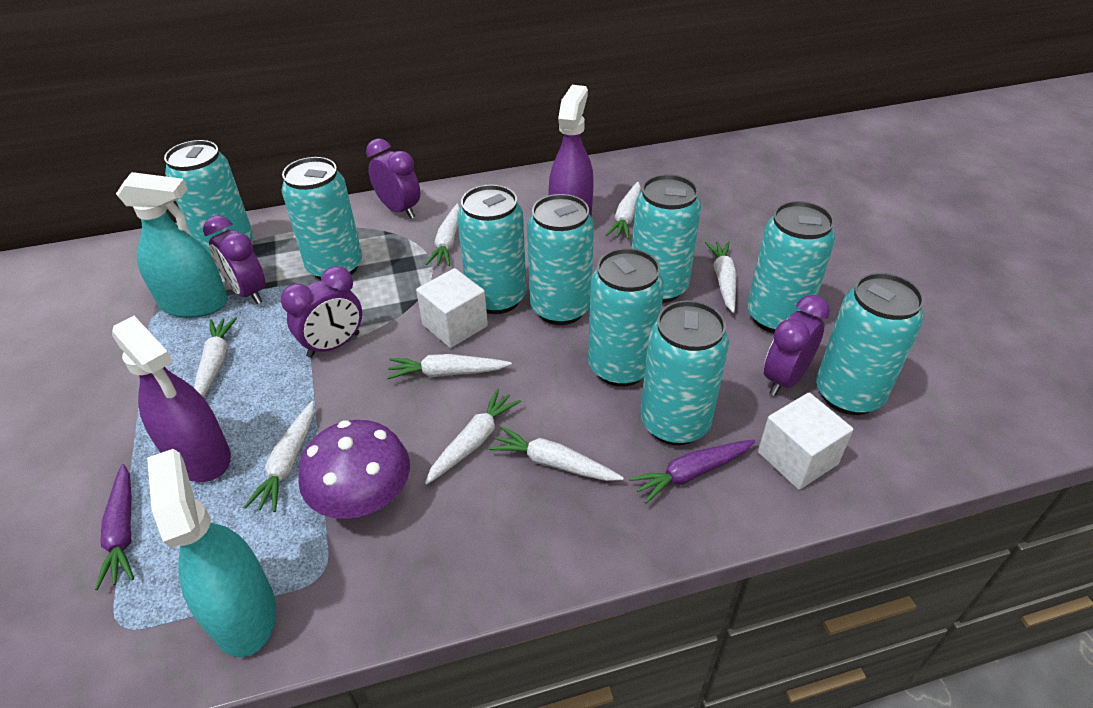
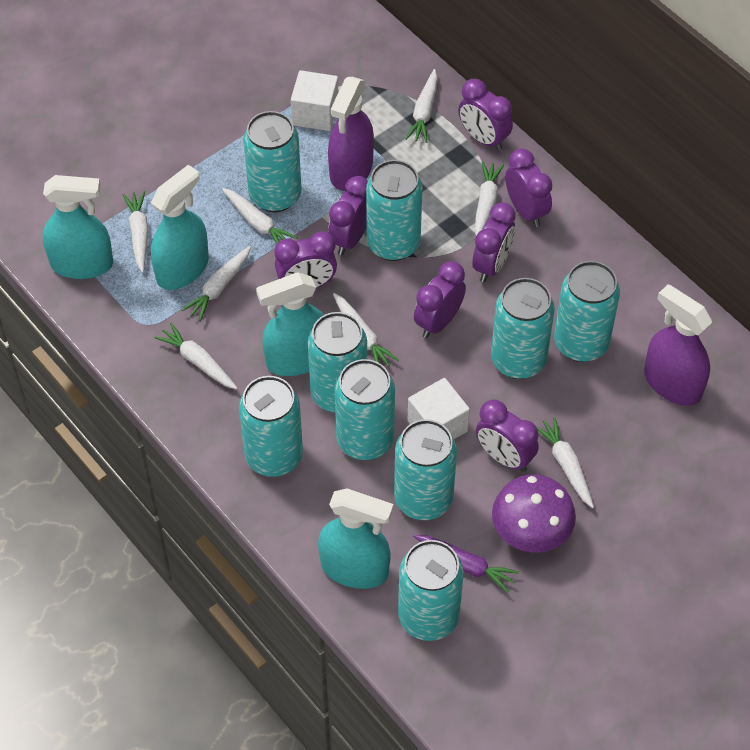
purple carrot: [95,464,134,590] [629,440,755,504] = 2 -> [413,535,519,593] = 1
purple clock: [203,215,266,304] [281,266,362,358] [366,138,420,219] [764,295,830,396] = 4 -> [274,231,337,288] [328,176,368,255] [414,261,466,338] [458,79,513,151] [472,202,516,282] [476,399,539,472] [505,148,552,227] = 7
turquoise spray bottle: [116,172,228,318] [147,449,276,657] = 2 -> [43,175,113,279] [151,165,209,290] [256,272,324,376] [318,488,394,589] = 4

